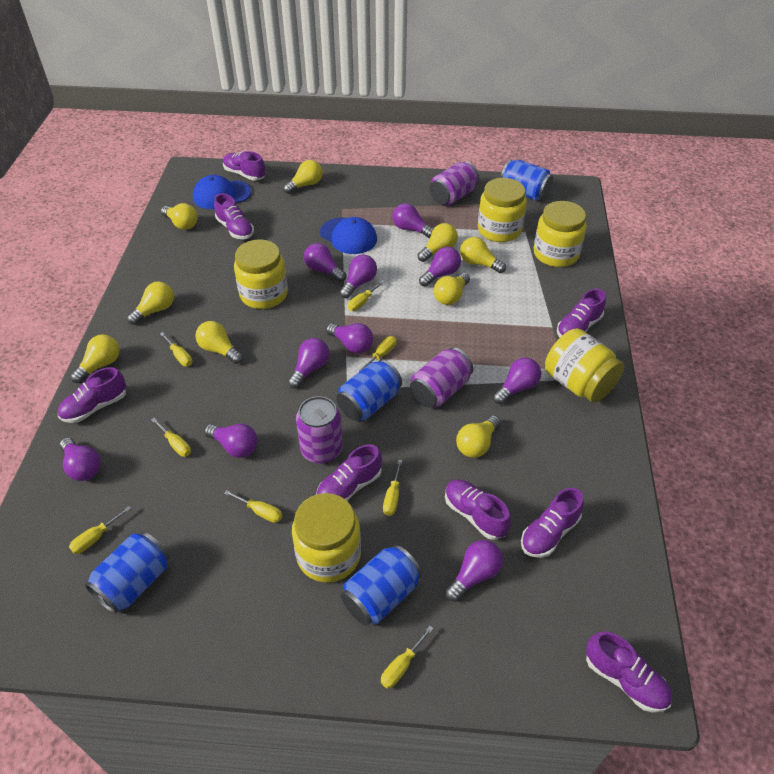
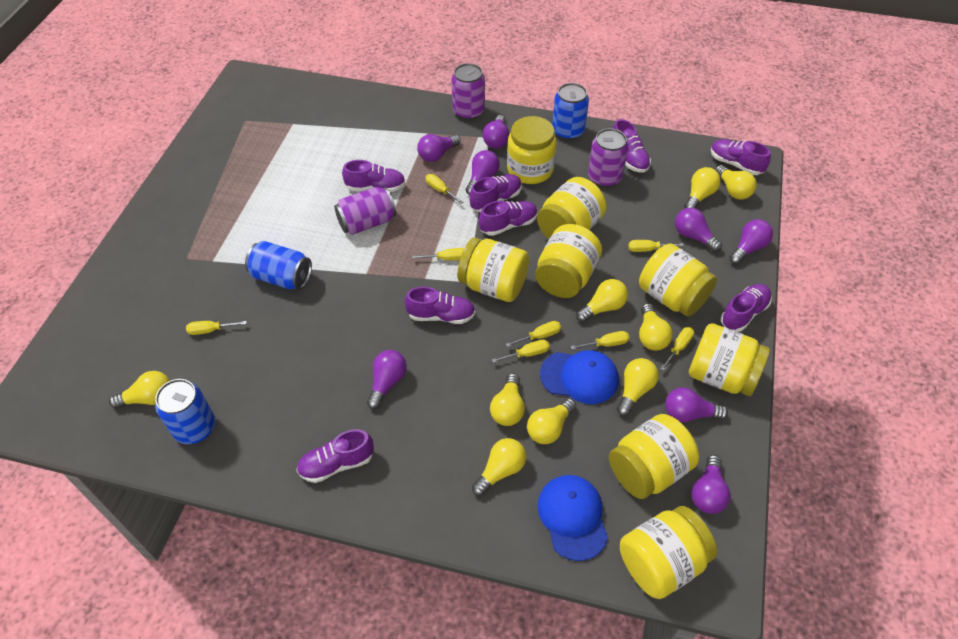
blue can: [85,531,170,614] [336,360,402,421] [341,545,422,626] [500,159,553,201] = 4 -> [155,379,215,444] [245,241,312,289] [552,83,589,140] = 3
purple light bulb: [60,438,101,481] [204,424,258,458] [288,338,330,388] [304,243,346,282] [326,323,373,354] [340,255,377,298] [392,203,433,238] [419,247,461,287] [445,540,503,602] [493,358,541,404] = 10 -> [367,350,407,409] [417,134,461,162] [466,150,500,195] [483,115,509,149] [665,387,728,422] [675,208,722,252] [692,455,731,514] [729,219,773,264] = 8
yellow jar: [234,239,288,309] [292,493,361,583] [478,178,527,242] [534,201,587,267] [545,328,624,403] = 5 -> [457,238,529,302] [507,116,556,184] [535,224,602,298] [537,177,606,239] [609,414,699,499] [620,506,717,599] [639,244,717,317] [689,323,770,396] = 8

